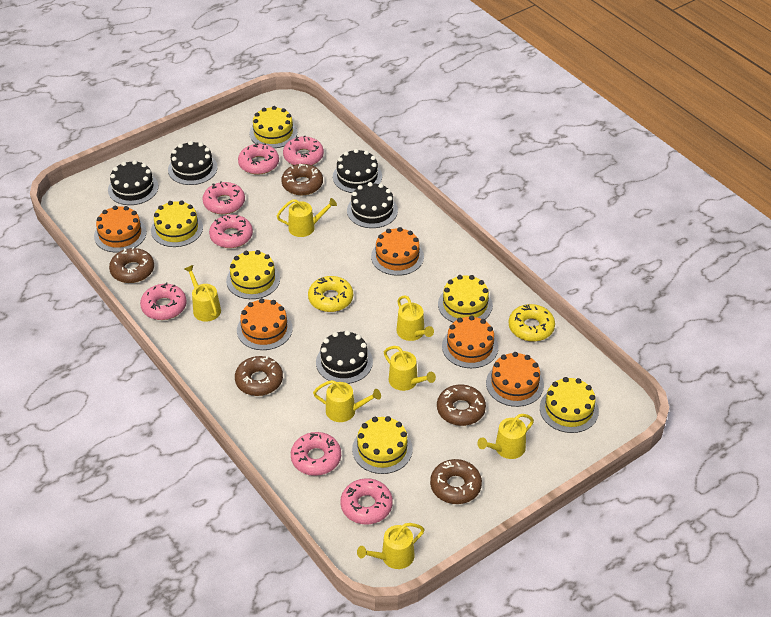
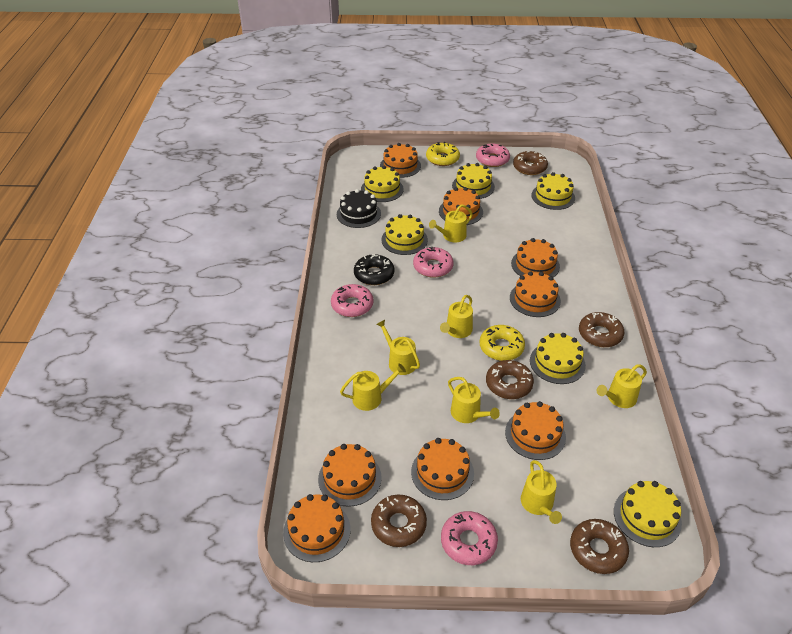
black cake: [108,160,158,205] [168,141,218,185] [316,330,373,384] [333,149,382,193] [347,182,398,228] = 5 -> [337,189,381,228] = 1
black donut: none = 0 -> [354,254,394,285] = 1
orange cake: [94,206,147,253] [237,298,293,350] [371,227,424,276] [442,315,498,368] [486,352,544,407] = 5 -> [283,494,350,562] [318,444,382,507] [380,143,421,178] [411,438,474,500] [439,187,483,225] [505,401,566,460] [510,271,561,317] [511,238,560,277] = 8
pink donut: [140,283,187,320] [203,181,245,214] [209,215,253,248] [238,143,279,175] [283,135,324,165] [291,432,341,476] [340,478,393,524] = 7 -> [331,284,373,317] [413,247,454,278] [441,511,498,565] [476,143,510,167] = 4

